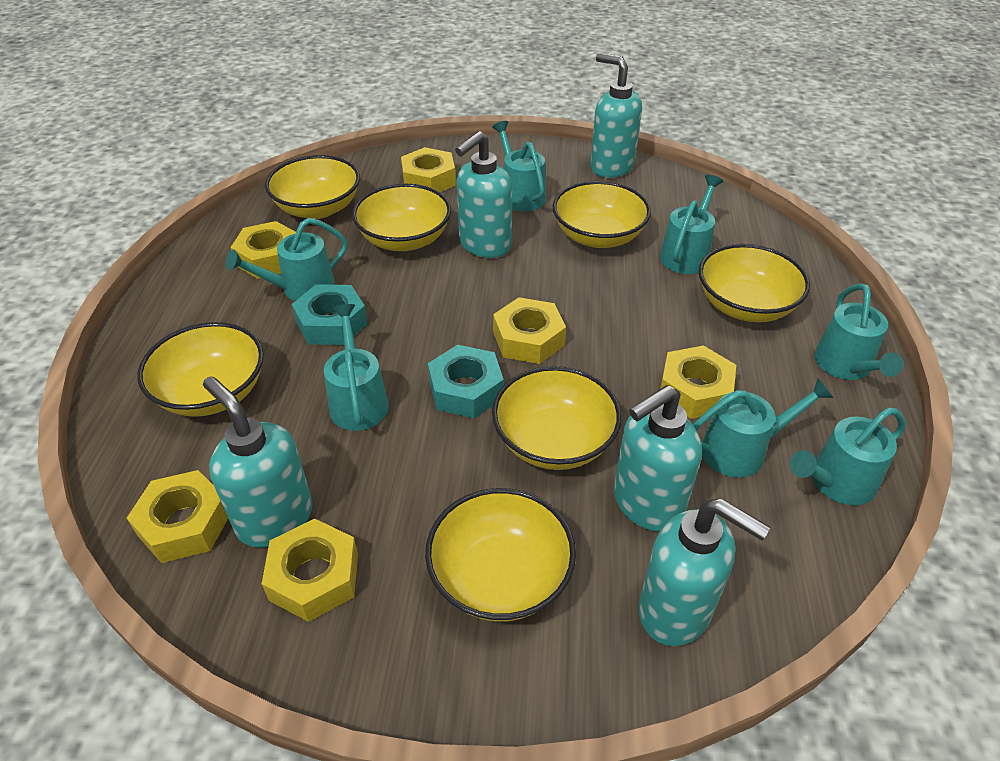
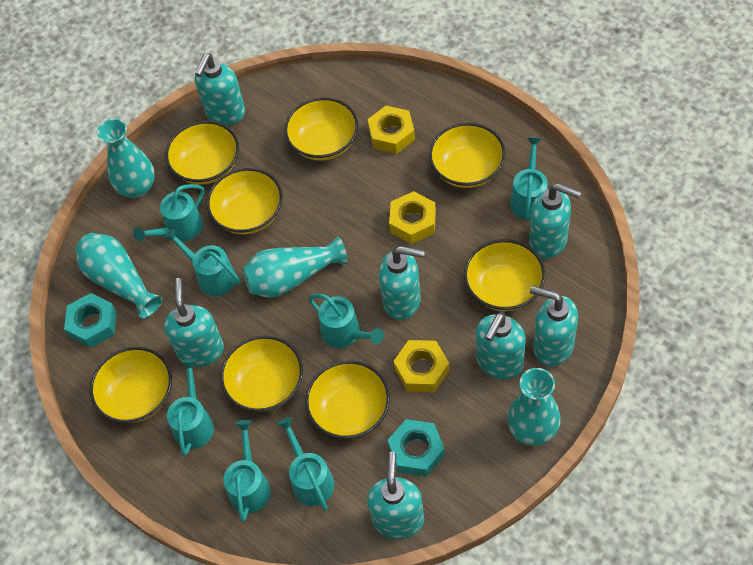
turquoise soap dispenser: [203,376,313,548] [455,131,512,258] [590,53,642,178] [614,385,702,532] [639,498,770,646] = 5 -> [164,278,224,367] [195,54,245,125] [367,452,424,539] [379,246,425,320] [476,312,526,379] [529,183,581,259] [530,286,578,366] = 7
turquoise vase: none = 0 -> [75,233,163,319] [97,118,155,198] [242,236,348,298] [507,368,561,446] = 4
yellow bowl: [137,322,264,417] [265,155,360,219] [352,184,451,251] [425,488,576,622] [492,366,622,470] [553,181,651,248] [699,244,810,322] = 7 -> [90,347,172,423] [165,121,239,184] [206,168,283,234] [220,336,303,412] [284,97,358,160] [305,360,390,439] [429,123,506,188] [464,239,545,311] = 8
yellow nut: [127,470,228,563] [230,221,296,279] [262,519,358,622] [401,147,456,192] [493,297,566,364] [660,345,736,419] = 6 -> [368,106,415,154] [389,191,436,244] [393,340,450,392] = 3

